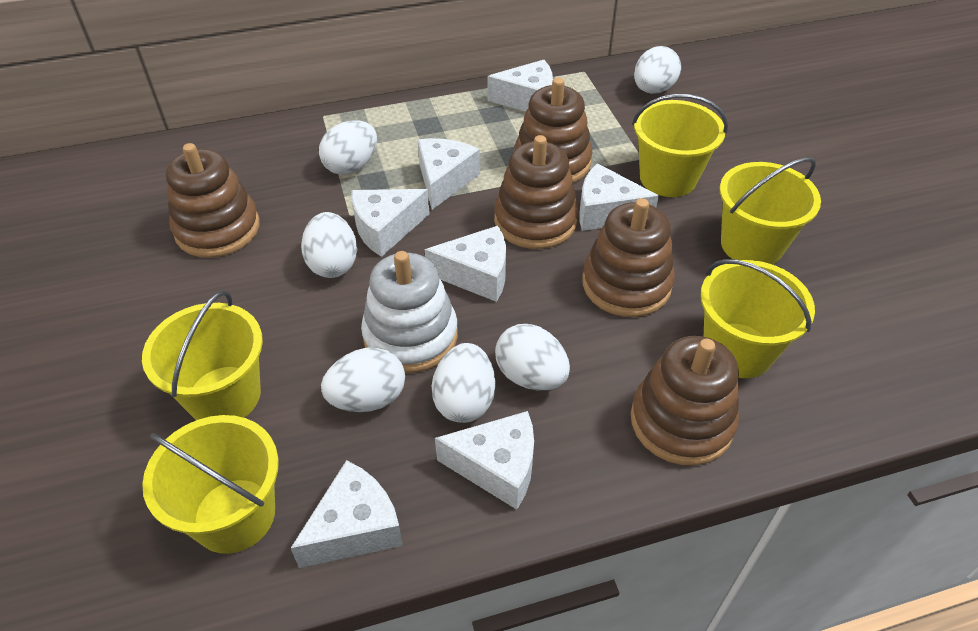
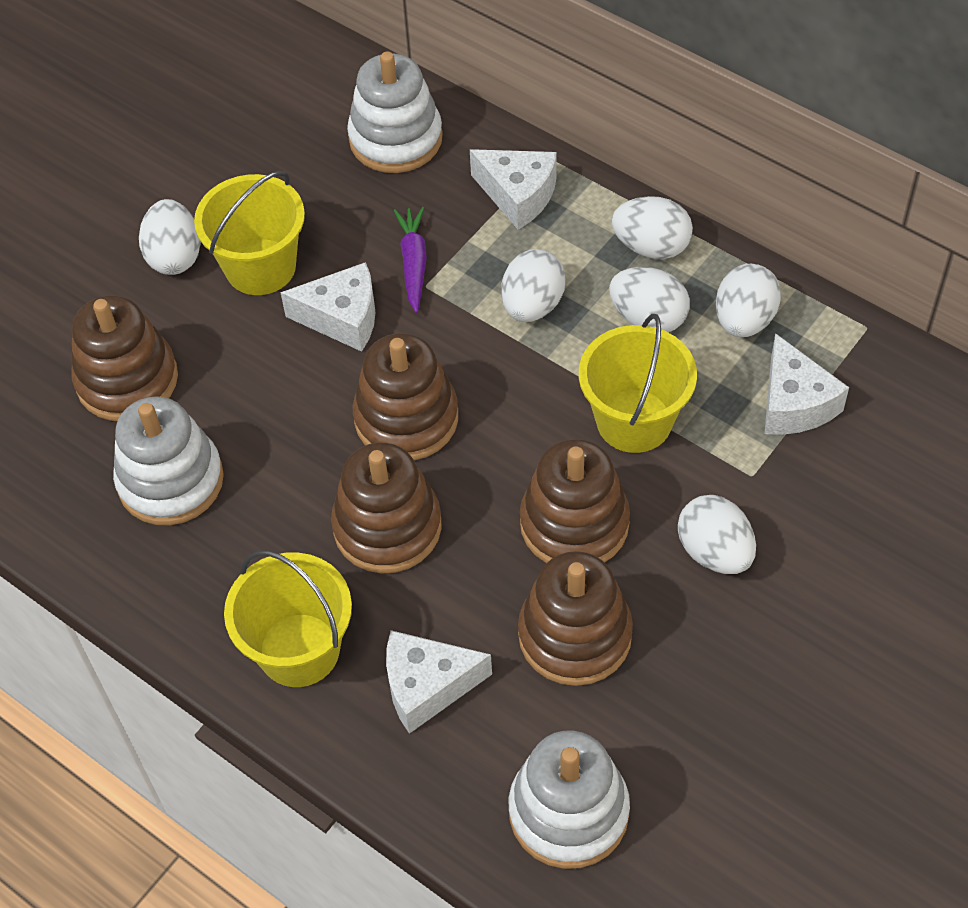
purple carrot: none = 0 -> [394,207,427,313] = 1
white cheese: [290,460,403,568] [352,189,430,257] [418,138,480,210] [425,226,506,302] [435,411,534,510] [487,60,553,112] [579,163,659,231] = 7 -> [280,262,376,352] [386,630,492,734] [470,149,557,230] [764,333,849,435] = 4
white stacking toy: [361,251,458,373] = 1 -> [113,396,224,525] [347,51,443,173] [509,730,630,869] = 3
yellow bucket: [142,290,263,420] [142,415,279,554] [632,94,728,197] [700,259,815,378] [720,157,821,265] = 5 -> [194,171,305,295] [224,550,352,687] [579,314,697,453] = 3

